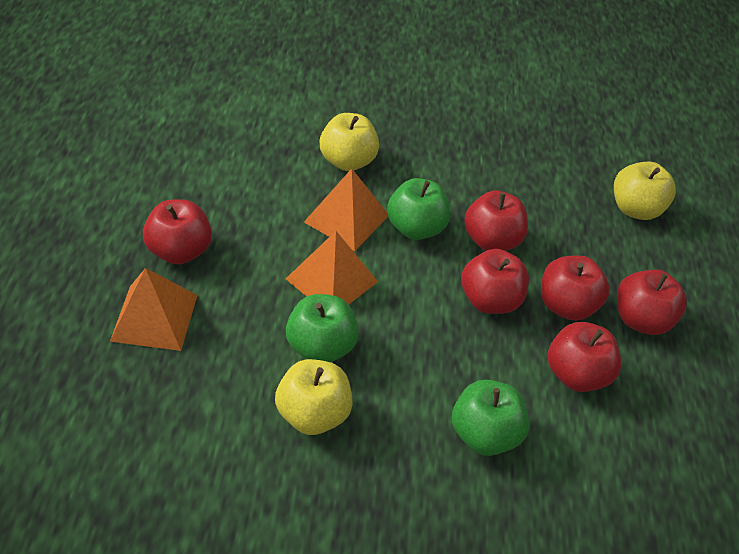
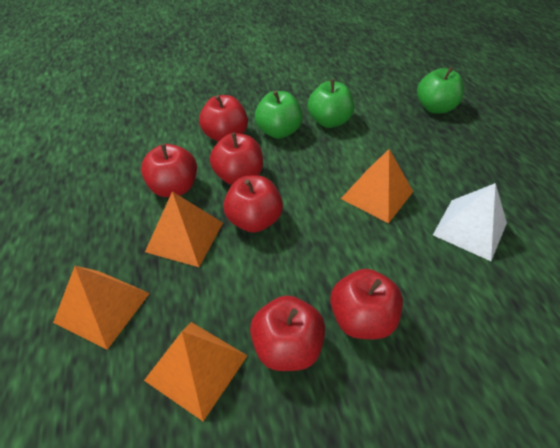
orange pyramid: [110,268,197,351] [286,231,378,304] [304,169,388,251] = 3 -> [53,266,150,350] [144,322,247,421] [145,192,223,267] [341,149,413,223] = 4
white pyramid: none = 0 -> [433,183,507,261] = 1
yellow apple: [275,359,353,435] [320,113,379,171] [614,162,676,220] = 3 -> none = 0

